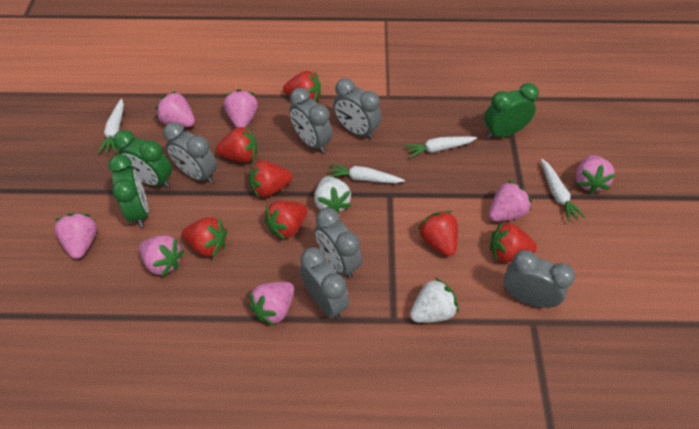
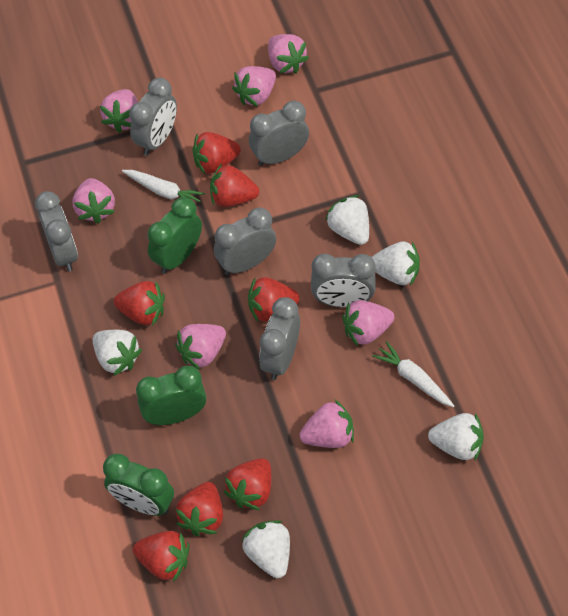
white carrot: [98,99,124,153] [329,163,405,183] [404,136,477,158] [541,159,586,222] = 4 -> [122,170,205,202] [372,341,454,407] = 2
white strawberry: [314,176,351,214] [410,278,459,323] = 2 -> [93,330,142,376] [242,520,290,578] [325,195,369,245] [371,242,420,285] [428,413,484,460] = 5

